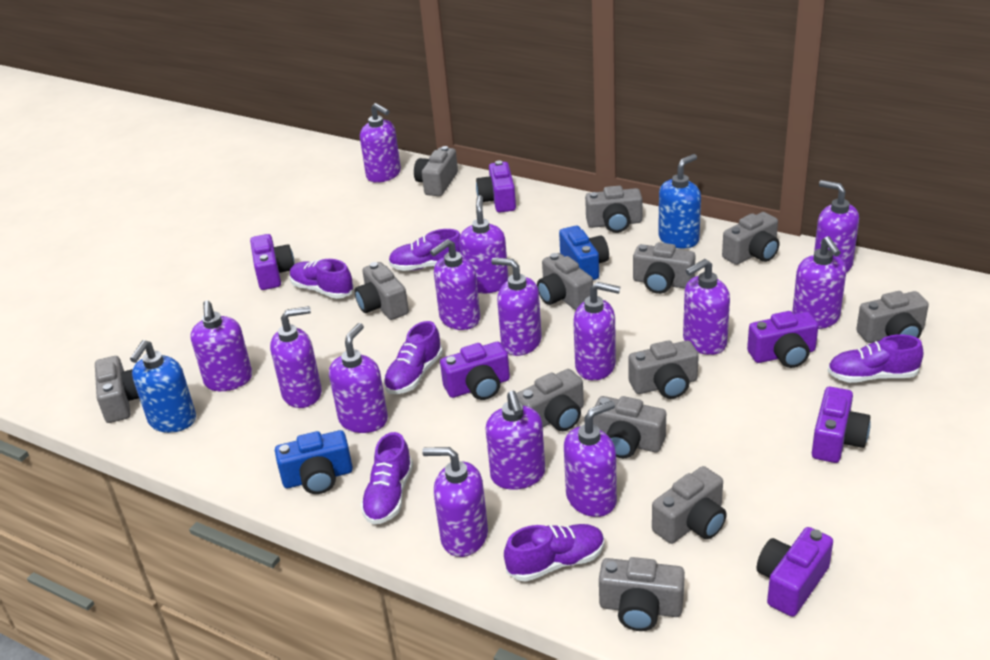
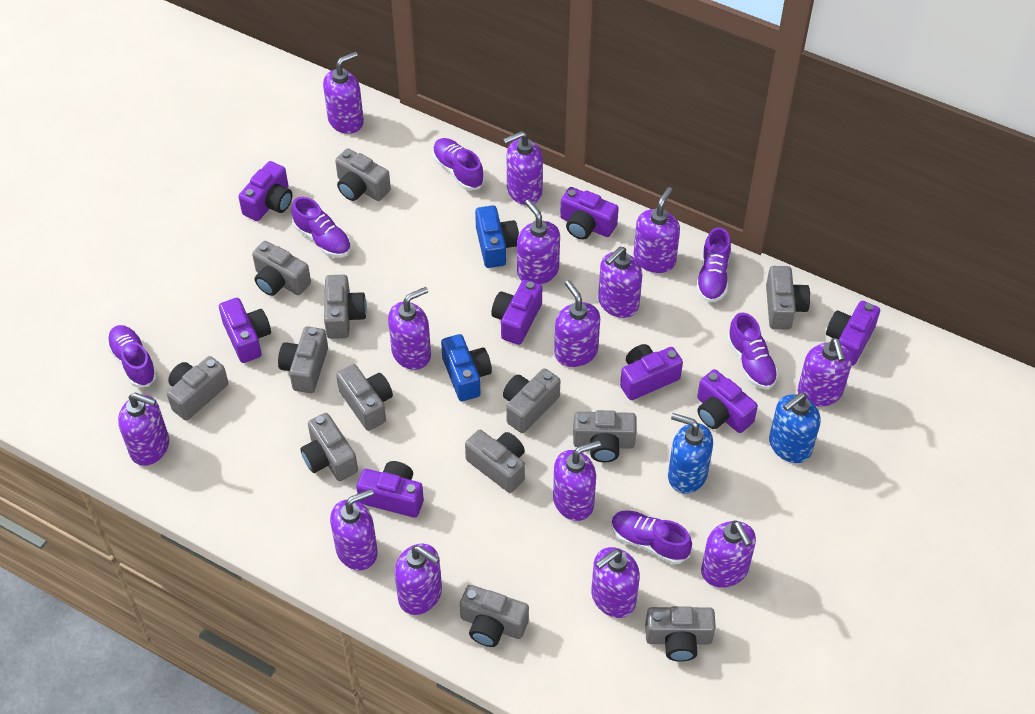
purple camera: [250,234,295,290] [440,342,510,400] [476,160,516,213] [747,311,818,368] [757,527,833,617] [812,387,871,463] = 6 -> [219,298,271,363] [238,161,292,221] [356,461,424,518] [491,280,542,345] [560,187,619,240] [620,344,683,400] [697,369,758,433] [826,301,880,366] = 8

